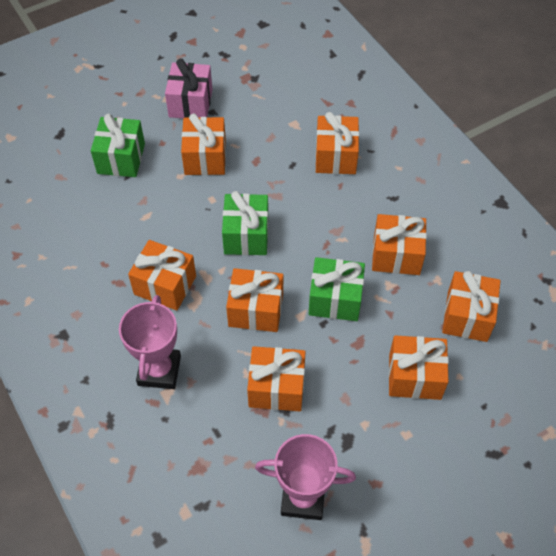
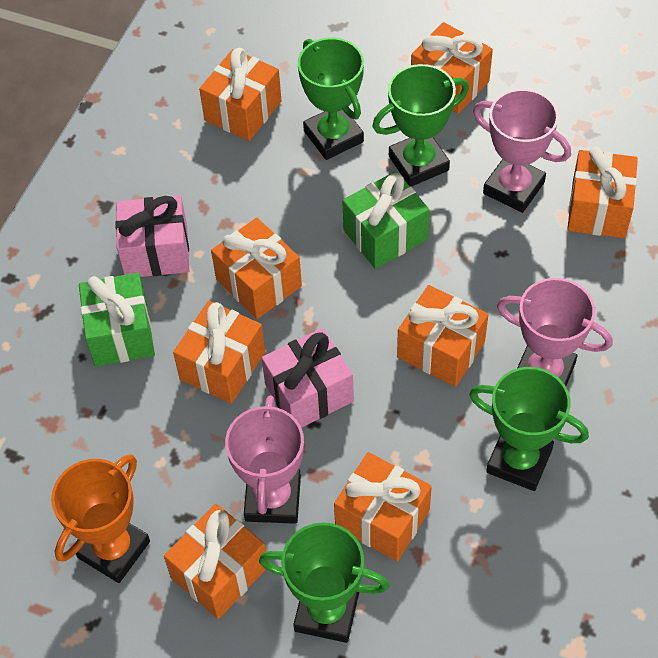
green gift: [91,114,145,177] [222,191,268,255] [309,257,365,321] = 3 -> [79,273,155,367] [342,171,430,269] = 2
green trophy: none = 0 -> [259,522,389,643] [298,38,364,160] [372,64,469,187] [469,367,589,491] = 4
orange trophy: none = 0 -> [51,454,150,583] = 1
pink gift: [165,58,213,118] = 1 -> [115,195,189,277] [262,328,354,428] = 2
pink trophy: [119,295,181,389] [255,434,356,520] = 2 -> [225,396,304,524] [473,89,571,213] [497,278,613,386] = 3

